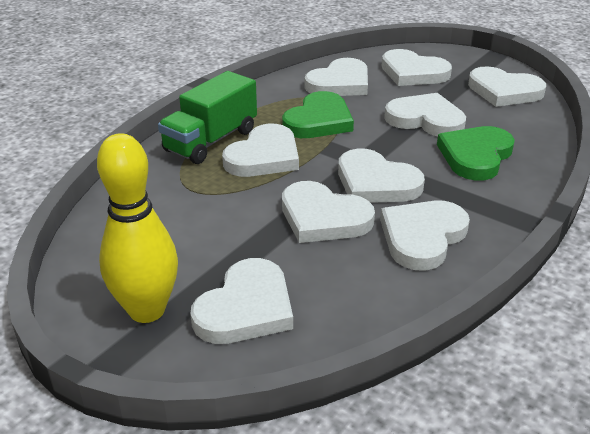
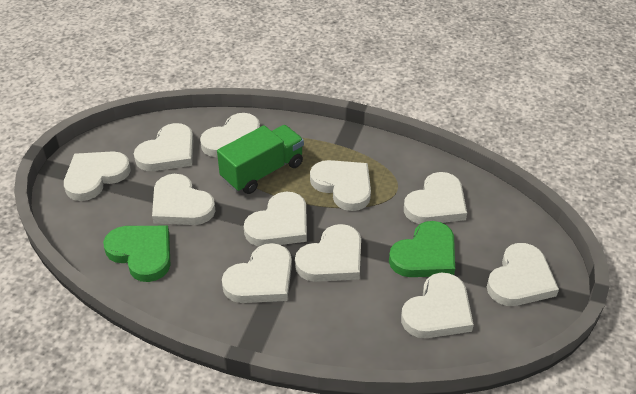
white heart: [190,258,293,344] [222,124,299,177] [282,181,375,243] [304,58,368,96] [338,148,425,203] [380,201,470,271] [382,49,452,86] [384,93,466,137] [468,66,546,107] = 9 -> [64,151,131,201] [134,123,193,171] [152,174,215,225] [200,113,260,157] [222,243,292,303] [244,192,307,246] [295,224,361,282] [310,160,371,211] [401,273,474,338] [404,172,467,224] [487,243,559,306] = 11
yellow bowling pin: [97,133,178,323] = 1 -> none = 0

